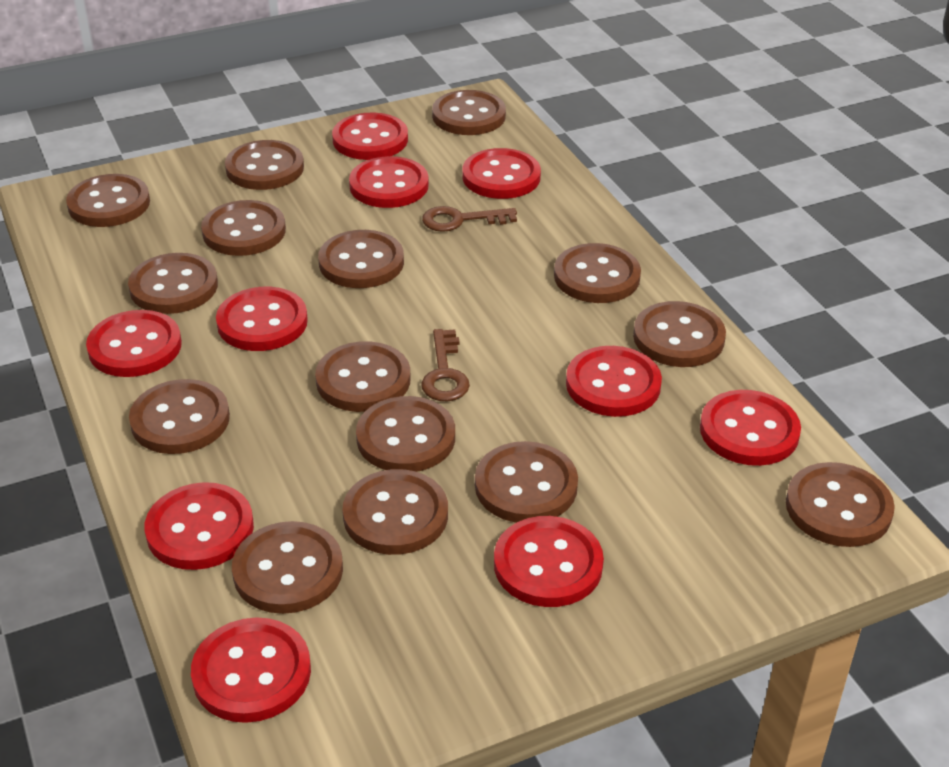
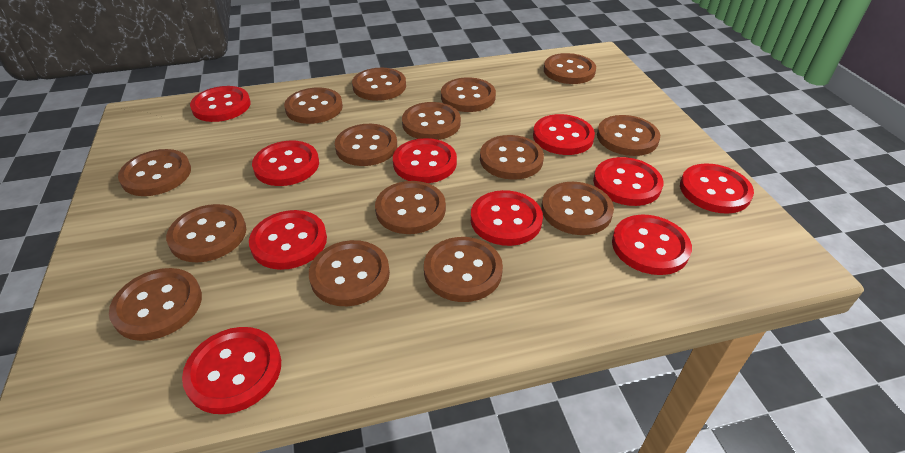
brown key: [421,329,470,401] [422,206,517,232] = 2 -> none = 0

